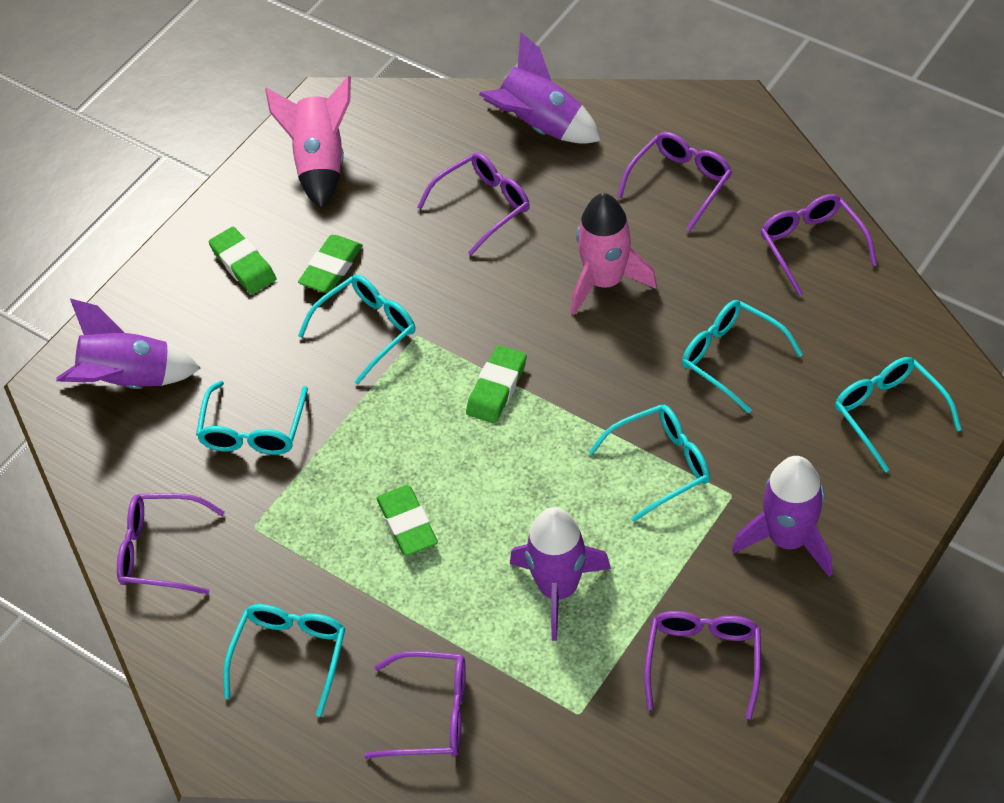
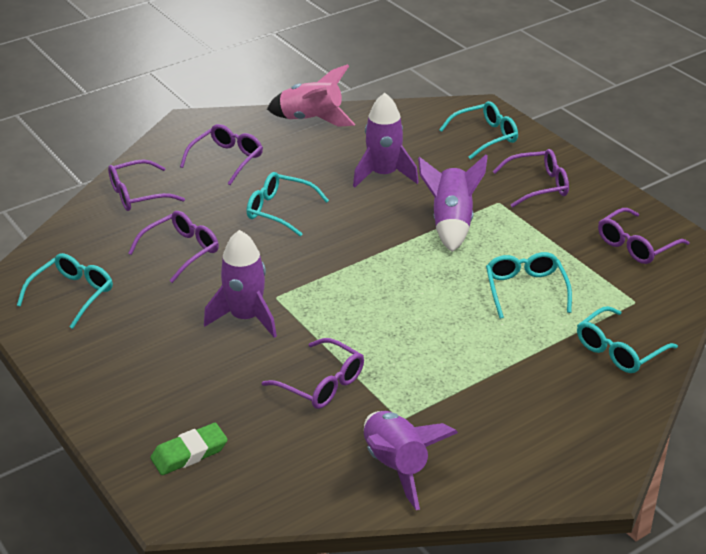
green eraser: [209,227,276,294] [298,235,363,293] [377,485,438,556] [466,345,527,423] = 4 -> [150,423,228,475] = 1
pink rocket: [265,76,351,210] [571,193,657,315] = 2 -> [267,64,356,127] = 1
turquoise glasses: [196,381,308,455] [223,604,346,717] [298,275,415,385] [589,405,710,522] [682,300,803,413] [835,357,962,473] = 6 -> [17,253,113,329] [247,172,329,237] [439,101,518,159] [486,252,572,319] [577,306,678,373] = 5

